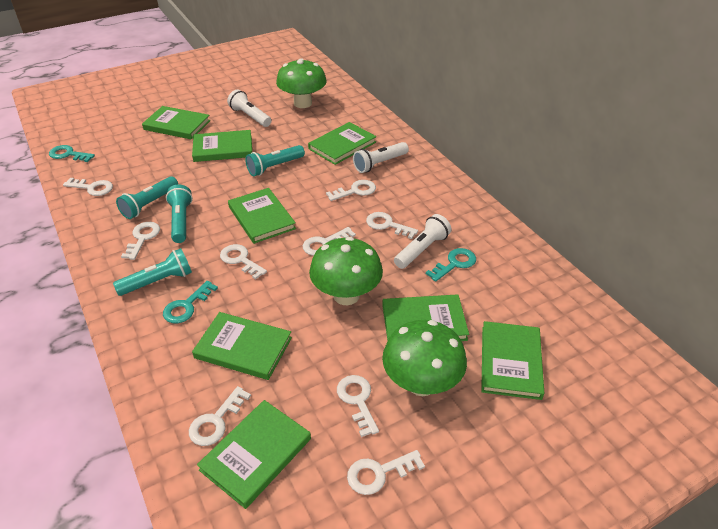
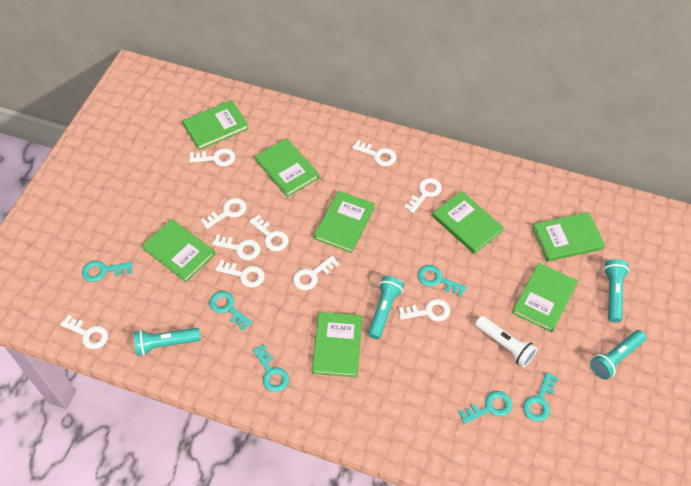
green mushroom: [276,58,327,108] [309,237,383,305] [382,320,467,396] = 3 -> none = 0
turquoise key: [49,145,95,162] [163,281,218,323] [426,248,476,282] = 3 -> [82,260,133,282] [209,291,252,331] [253,344,289,392] [418,265,467,297] [459,391,512,424] [523,372,559,422] = 6
white flashlight: [227,90,272,127] [353,142,409,173] [394,214,451,269] = 3 -> [475,316,538,367] = 1
white key: [63,178,113,196] [121,222,160,260] [189,386,251,446] [220,244,267,279] [303,227,356,256] [326,180,376,201] [337,375,379,437] [347,450,425,495] [366,212,418,239] = 9 -> [60,315,108,349] [189,148,235,167] [201,198,247,229] [212,234,261,260] [215,260,265,288] [249,214,289,251] [293,256,339,290] [352,140,396,166] [399,299,450,321] [404,178,442,213] = 10

